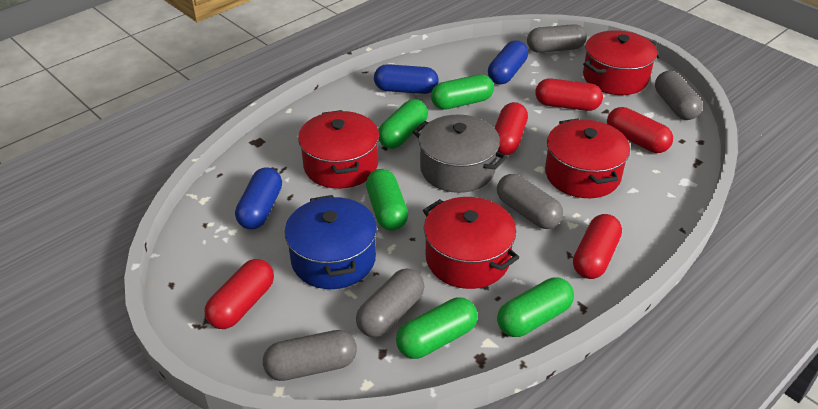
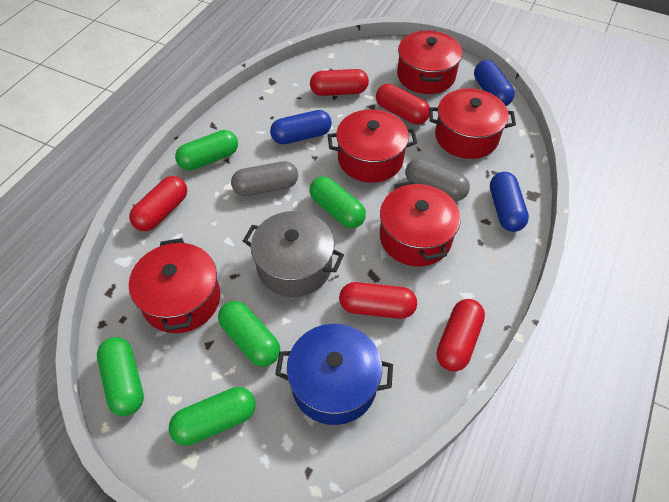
grey capsule: [263,330,357,381] [356,268,425,337] [497,174,563,229] [527,24,587,53] [655,71,703,120] = 5 -> [231,161,298,196] [405,159,470,201] = 2
red pot: [298,110,379,189] [423,197,519,289] [545,118,630,198] [583,30,657,95] = 4 -> [129,238,220,333] [328,109,417,183] [380,181,461,266] [397,30,462,94] [429,88,516,159] = 5

